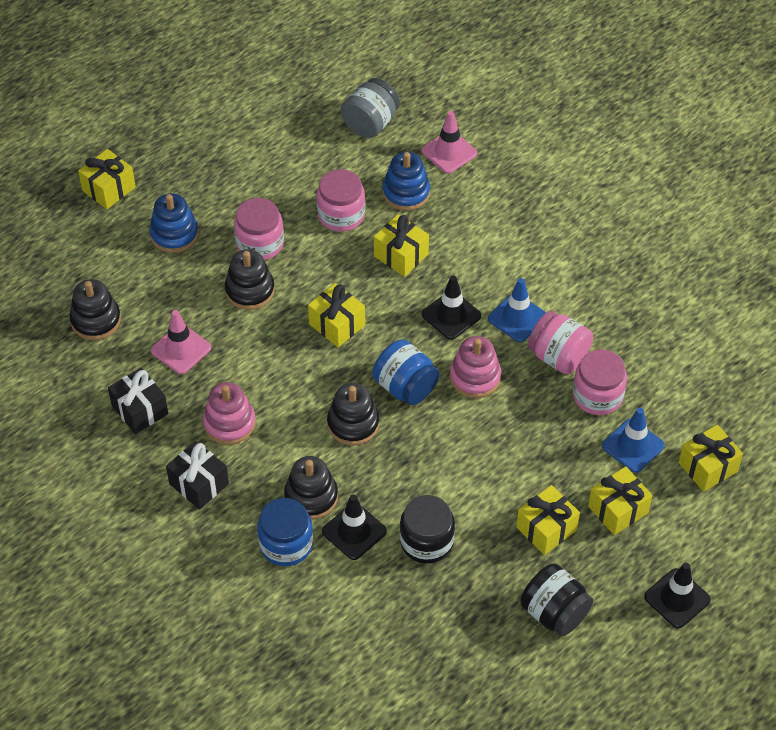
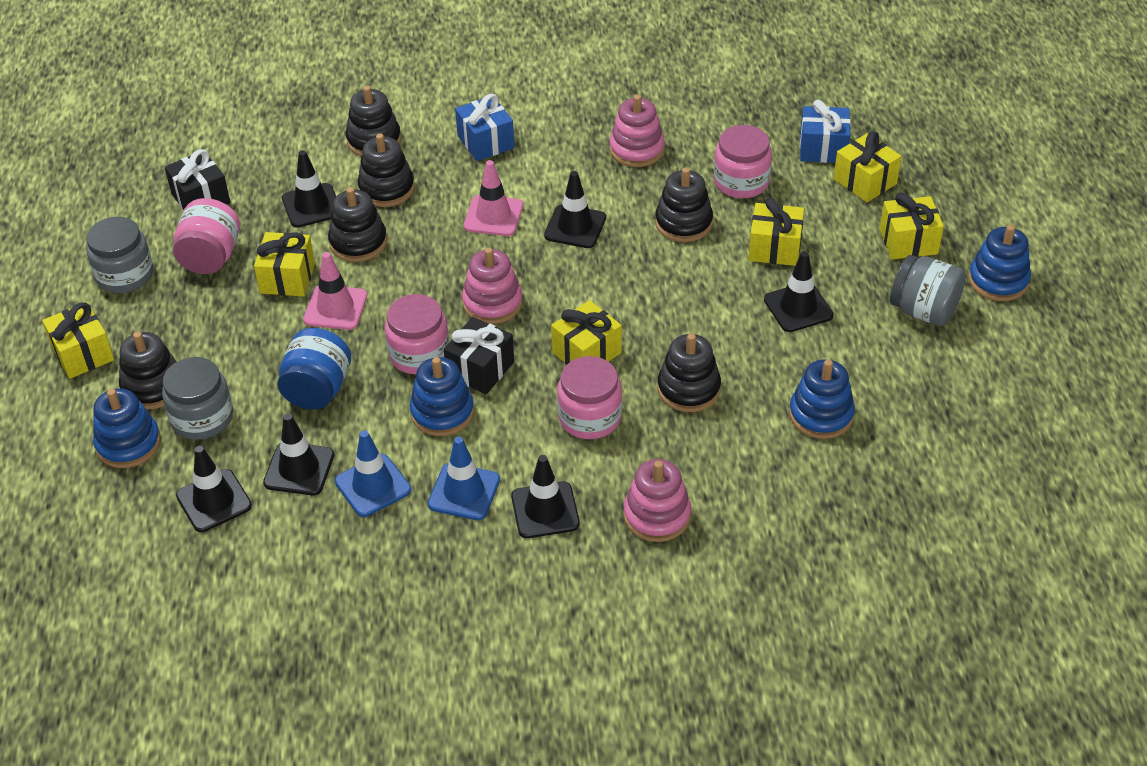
black jar: [400,495,455,564] [520,564,593,636] = 2 -> none = 0
black stacking toy: [69,279,121,340] [225,249,275,310] [284,456,338,520] [327,383,379,445] = 4 -> [119,331,177,410] [328,187,387,262] [346,86,401,156] [357,133,415,207] [655,167,713,242] [658,333,721,412] = 6
black traffic cone: [322,495,387,560] [422,275,481,340] [644,563,711,628] = 3 -> [176,446,252,532] [263,414,334,495] [282,150,336,228] [511,455,580,538] [544,171,606,248] [764,251,834,332] = 6
blue gift: none = 0 -> [455,94,515,161] [800,100,851,163] = 2
blue jar: [257,498,313,566] [373,339,439,405] = 2 -> [277,328,351,410] = 1
blue stacking toy: [149,193,199,253] [383,152,430,211] = 2 -> [93,388,161,468] [409,357,474,436] [789,359,855,439] [968,225,1031,301] = 4
grey jar: [341,78,400,138] = 1 -> [86,217,153,293] [162,357,233,440] [890,255,966,326] = 3
pink stacking toy: [203,382,256,445] [450,336,501,398] = 2 -> [462,247,523,324] [609,94,665,167] [623,459,691,542] = 3

